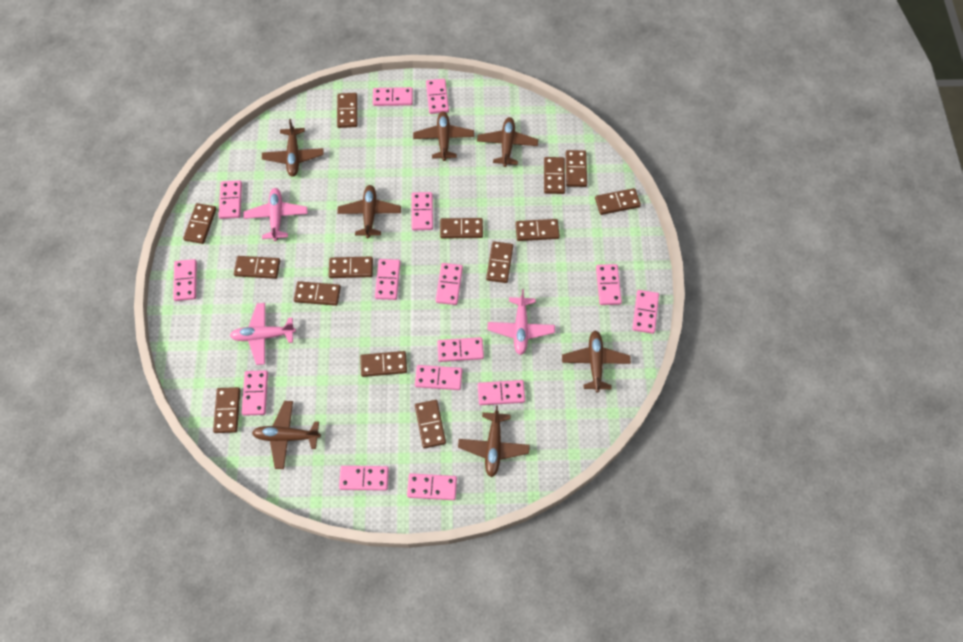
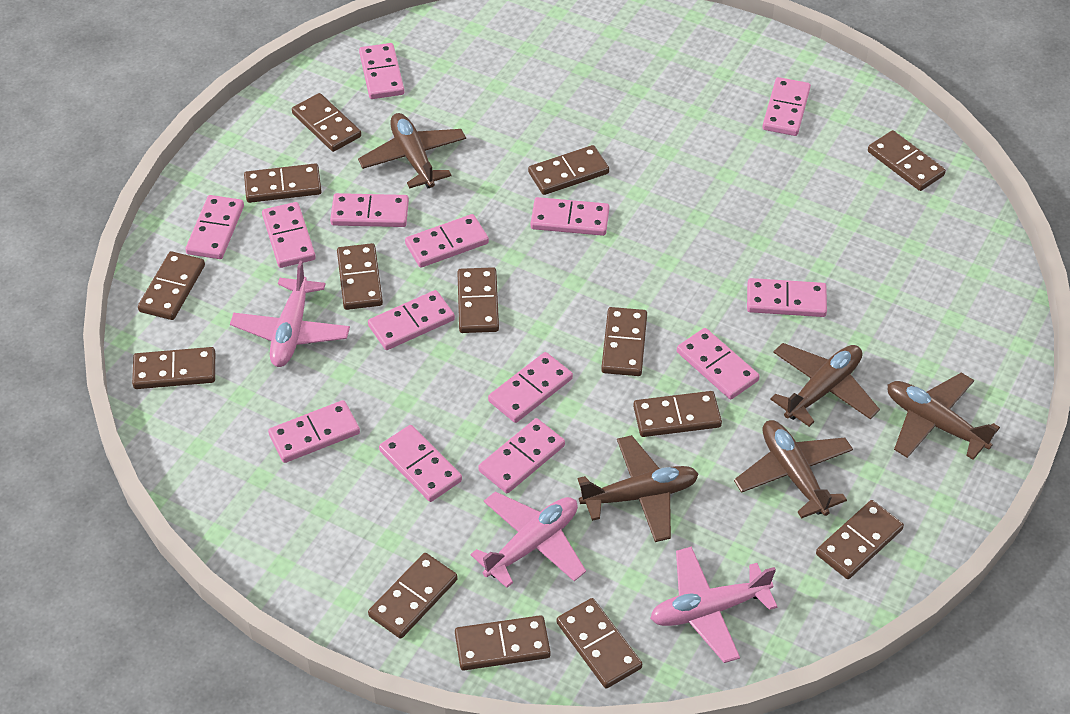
brown plane: [252,401,321,469] [262,119,324,177] [337,185,401,238] [413,112,474,161] [458,406,530,477] [477,117,538,167] [562,331,631,392] = 7 -> [358,113,466,189] [578,435,698,542] [734,420,853,519] [770,343,880,427] [888,373,1000,460] = 5
pink domino: [173,259,197,301] [219,180,242,219] [242,370,268,416] [339,466,389,491] [373,87,413,106] [375,259,400,300] [407,473,457,500] [411,192,433,230] [415,365,462,390] [426,79,449,114] [436,263,463,305] [437,337,484,362] [478,380,525,405] [596,264,622,305] [632,290,659,334] = 15 -> [185,195,244,259] [262,202,316,268] [268,400,360,463] [330,193,409,227] [359,43,404,99] [368,290,455,350] [379,425,462,502] [405,214,489,268] [478,418,565,493] [488,352,573,423] [531,197,609,236] [677,328,760,399] [747,278,827,317] [762,77,811,136] = 14

